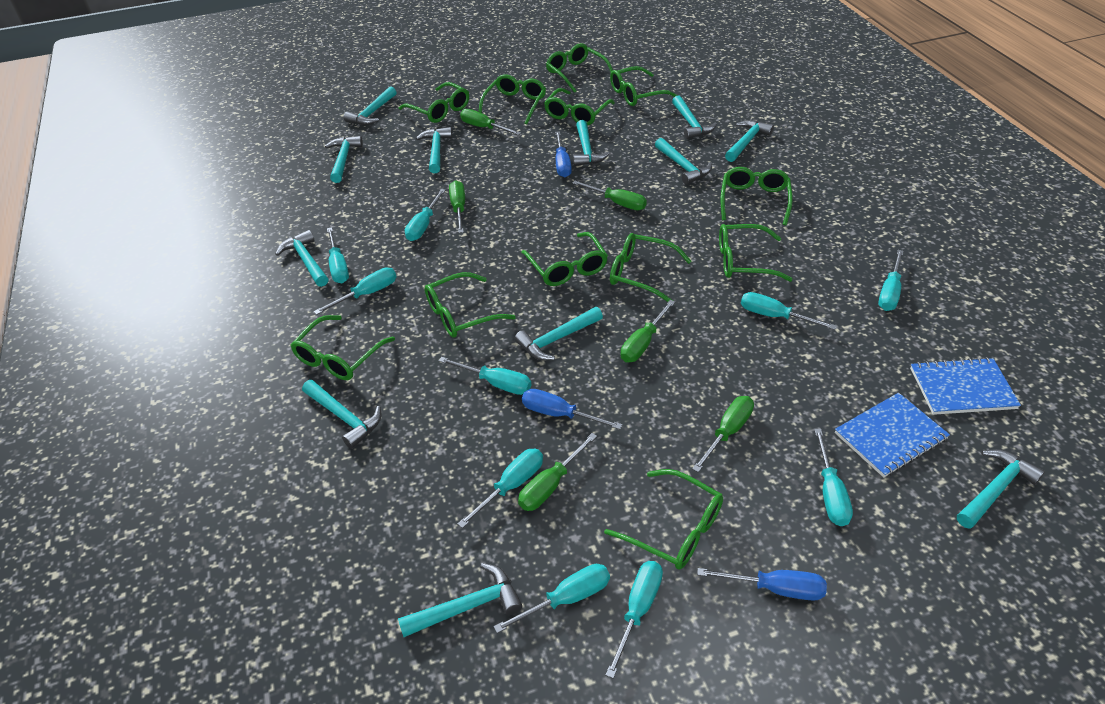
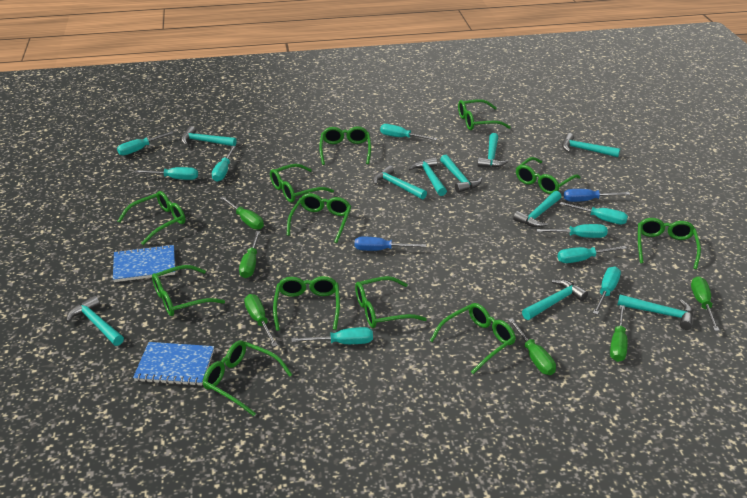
blue screwdriver: [522,389,622,429] [555,131,572,177] [697,568,827,601] = 3 -> [355,237,426,251] [564,189,630,202] = 2
turquoise hammer: [275,230,328,287] [302,380,382,449] [325,136,363,183] [344,86,397,125] [398,563,522,637] [416,127,452,174] [515,307,603,361] [573,120,610,166] [655,138,712,185] [672,96,717,139] [725,120,774,162] [957,449,1045,529] = 12 -> [66,296,124,346] [181,126,237,146] [373,165,427,199] [409,157,447,196] [440,155,482,193] [477,133,509,168] [513,191,561,227] [522,279,588,320] [562,133,620,157] [617,294,693,330] = 10
turquoise screwdriver: [314,268,396,315] [327,227,349,283] [405,189,445,241] [439,357,532,395] [458,449,543,528] [494,564,610,633] [606,561,663,678] [741,292,837,330] [814,429,853,526] [878,250,904,311] = 10 -> [117,131,174,155] [135,167,198,180] [212,146,236,182] [291,327,373,344] [380,124,437,140] [536,224,608,238] [557,246,627,263] [560,202,628,225] [593,266,621,315] = 9

